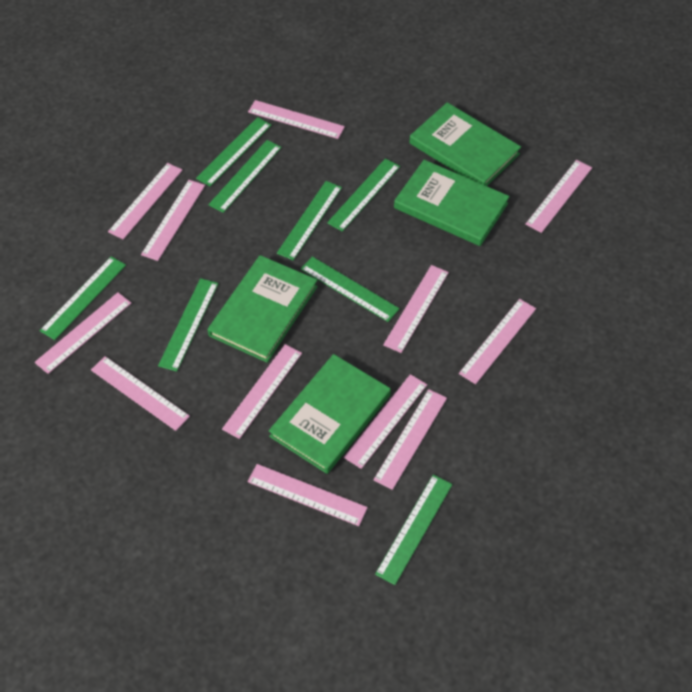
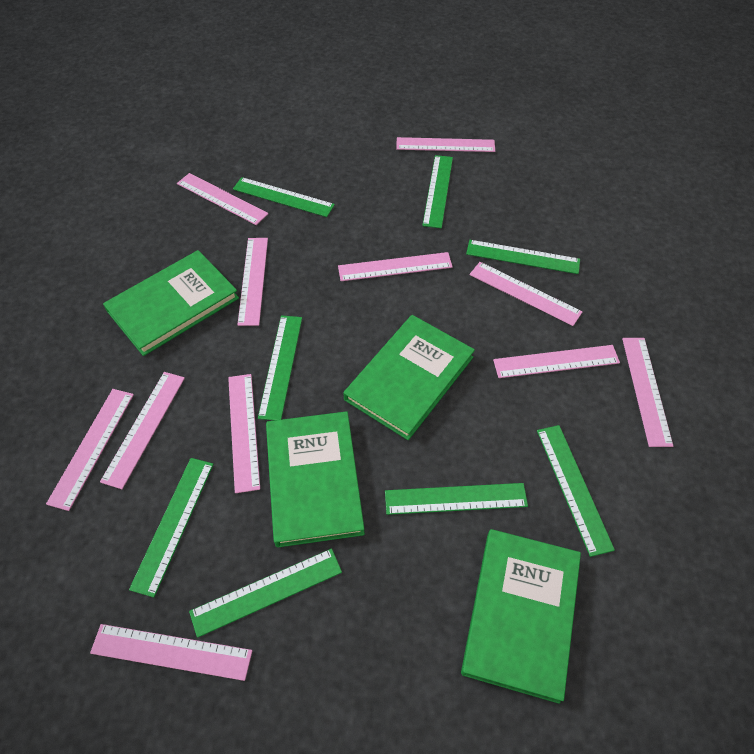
pink ruler: [35,292,131,374] [91,356,190,431] [108,163,183,239] [141,180,205,261] [222,344,302,439] [248,100,345,139] [248,464,368,526] [344,374,427,469] [373,389,447,490] [383,265,449,353] [459,299,536,384] [525,160,592,233] = 12 -> [46,389,134,511] [90,624,252,681] [100,372,185,489] [177,173,268,225] [228,374,260,493] [237,238,268,326] [338,252,453,281] [396,137,495,152] [470,262,582,326] [493,345,620,378] [622,338,673,447] = 11

